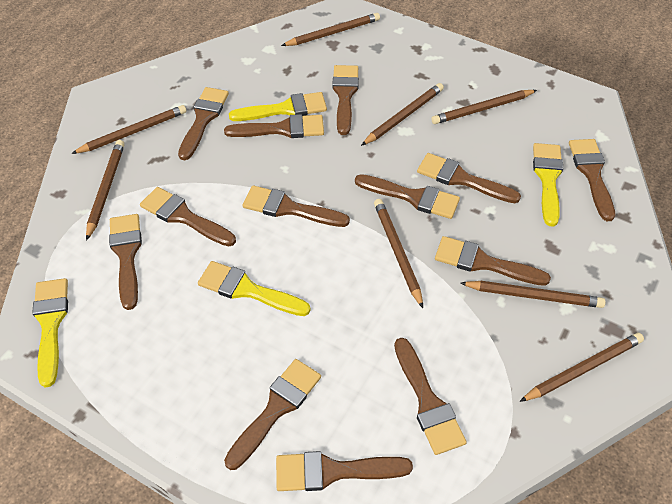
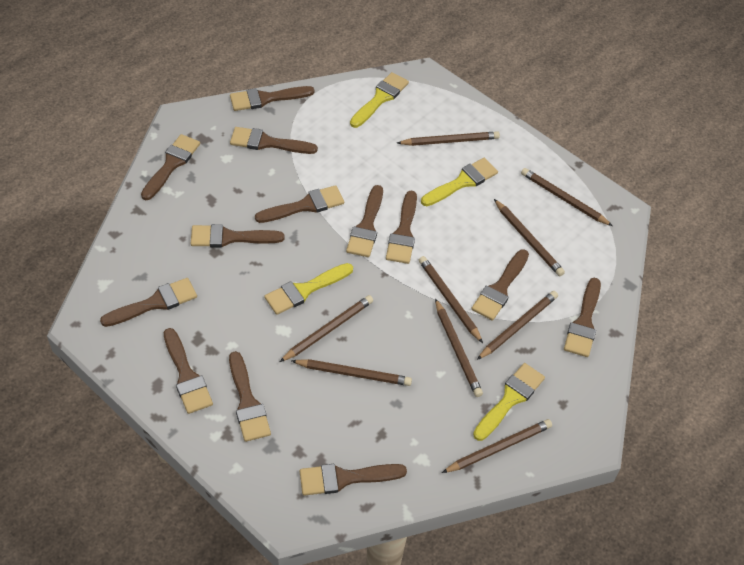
brown pencil: [71,105,187,154] [86,140,124,241] [281,13,380,46] [361,83,444,146] [374,199,423,308] [431,90,537,124] [460,281,606,308] [519,333,644,402] = 8 -> [280,295,373,362] [291,359,412,386] [397,131,500,146] [419,256,483,343] [435,298,483,397] [442,419,552,473] [477,291,558,360] [494,199,565,276] [521,168,613,226] = 9

